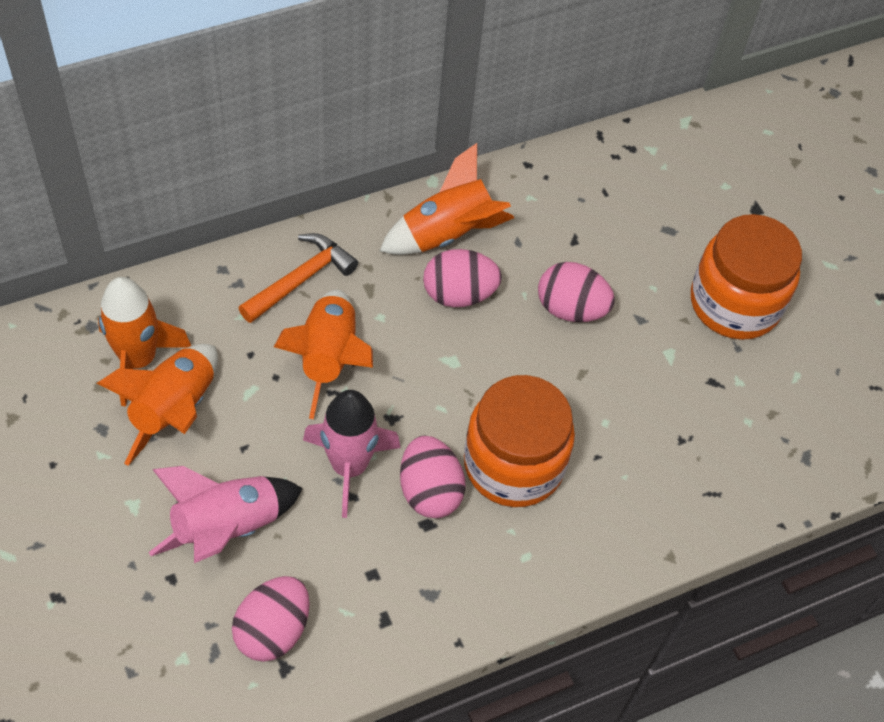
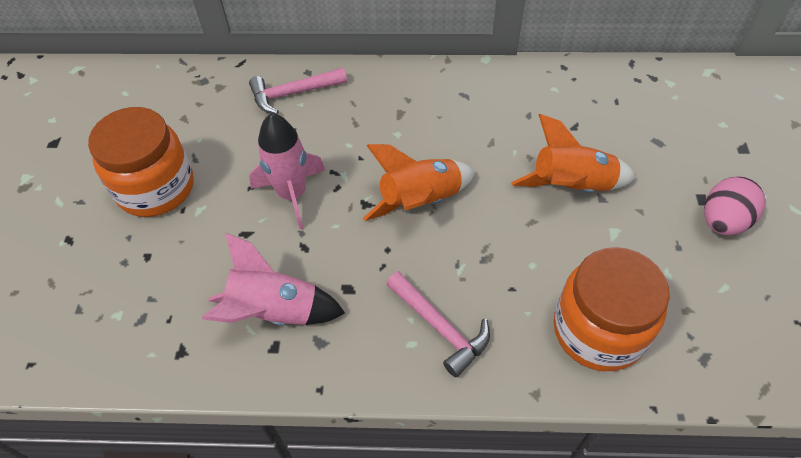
orange hammer: [239,233,358,323] = 1 -> none = 0
orange rocket: [96,344,218,466] [98,277,191,407] [274,290,373,419] [380,143,514,255] = 4 -> [363,144,475,221] [511,114,636,193] = 2
pink egg: [232,576,310,662] [400,436,466,518] [423,249,502,307] [538,262,615,322] = 4 -> [704,176,766,235] = 1
pink hammer: none = 0 -> [249,68,347,114] [386,271,490,377] = 2

